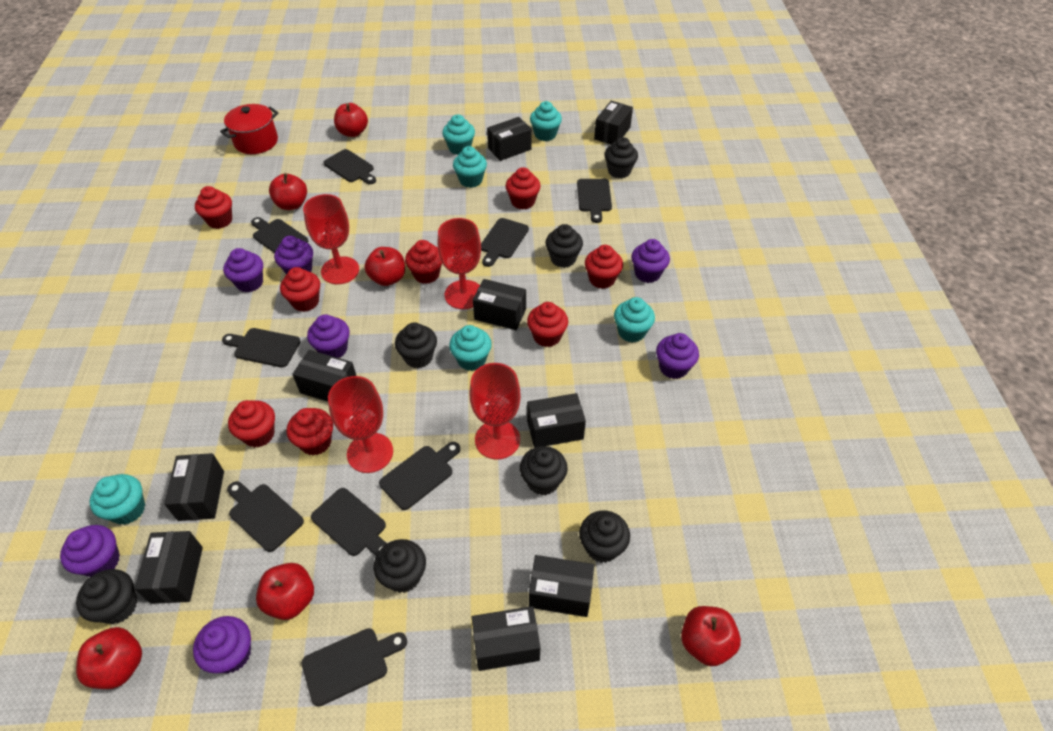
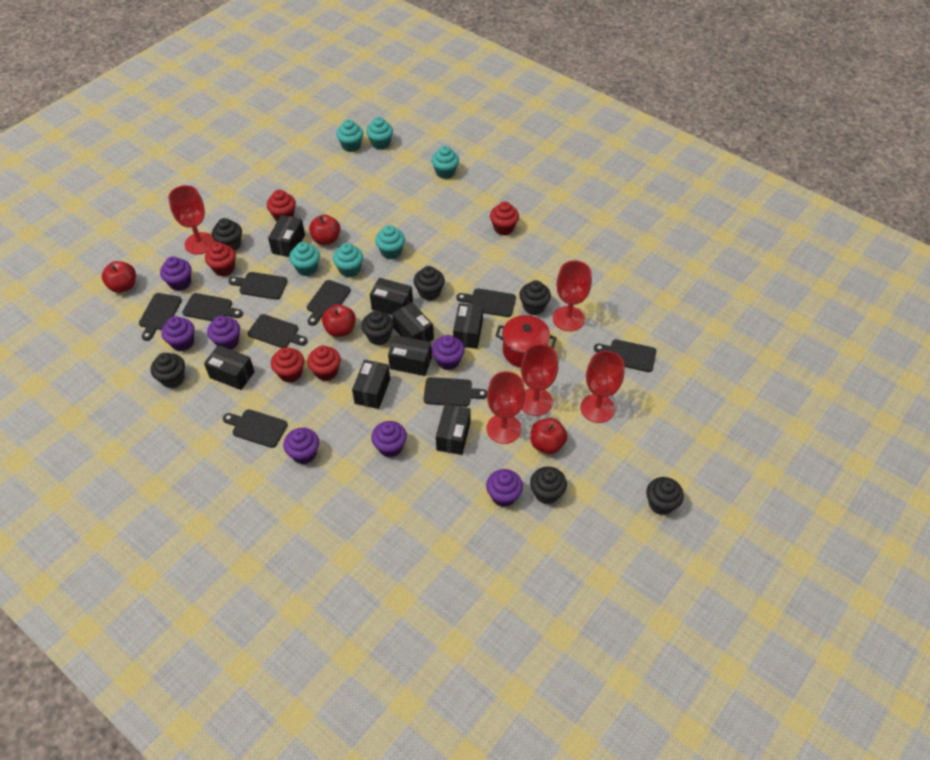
black box: [135,531,203,604] [164,453,224,521] [292,350,356,402] [472,606,540,671] [473,279,526,330] [487,117,532,161] [527,393,586,448] [529,555,594,617] [594,101,633,144] = 9 -> [204,345,255,390] [268,215,305,257] [352,360,390,409] [370,278,413,315] [388,335,432,376] [392,302,434,342] [436,404,471,455] [453,303,483,349] = 8
red apple: [76,627,142,689] [256,563,314,620] [269,173,307,210] [334,103,368,137] [365,247,405,286] [681,606,741,666] = 6 -> [102,261,136,293] [309,214,340,245] [322,304,356,337] [531,418,568,454] = 4
red cupcake: [195,186,232,229] [228,400,275,448] [280,267,320,312] [286,408,333,455] [405,240,442,284] [506,167,541,210] [527,302,568,347] [585,245,623,289] = 8 -> [205,242,236,276] [267,190,296,221] [271,347,304,383] [307,346,341,381] [490,201,519,235] = 5
red goblet: [303,194,359,284] [328,376,393,473] [438,218,481,309] [469,363,521,460] = 4 -> [168,185,215,255] [487,371,525,444] [521,344,558,416] [553,260,592,331] [580,351,625,423] = 5

